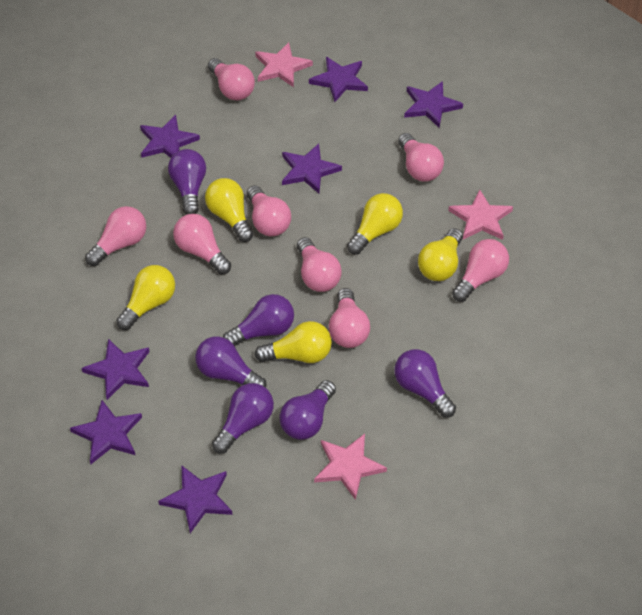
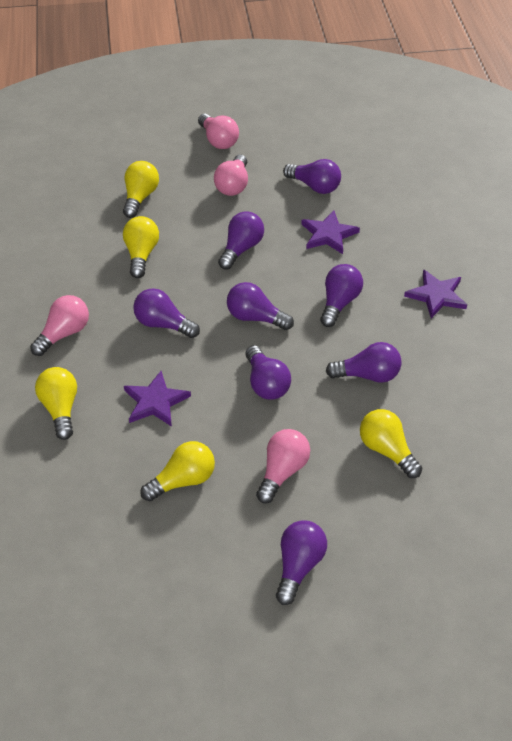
pink light bulb: [85,206,146,266] [173,214,231,275] [208,58,255,100] [247,185,291,236] [297,237,341,292] [329,288,370,348] [398,133,444,182] [452,239,509,302] = 8 -> [30,295,89,356] [198,114,239,149] [214,155,248,196] [256,429,310,503] = 4
pink star: [255,42,313,87] [314,434,387,500] [448,189,513,240] = 3 -> none = 0
purple light bulb: [168,149,206,214] [195,336,266,388] [212,383,274,454] [223,294,294,346] [280,380,336,440] [394,349,456,418] = 6 -> [133,288,200,338] [218,211,264,269] [227,282,294,330] [246,345,291,400] [276,520,327,605] [283,159,341,194] [320,264,363,327] [326,342,401,383] = 8
purple star: [70,400,142,464] [82,339,150,400] [140,115,200,158] [158,466,232,533] [282,144,342,193] [309,57,368,102] [404,81,463,128] = 7 -> [124,371,191,427] [301,210,360,254] [404,269,467,318] = 3

